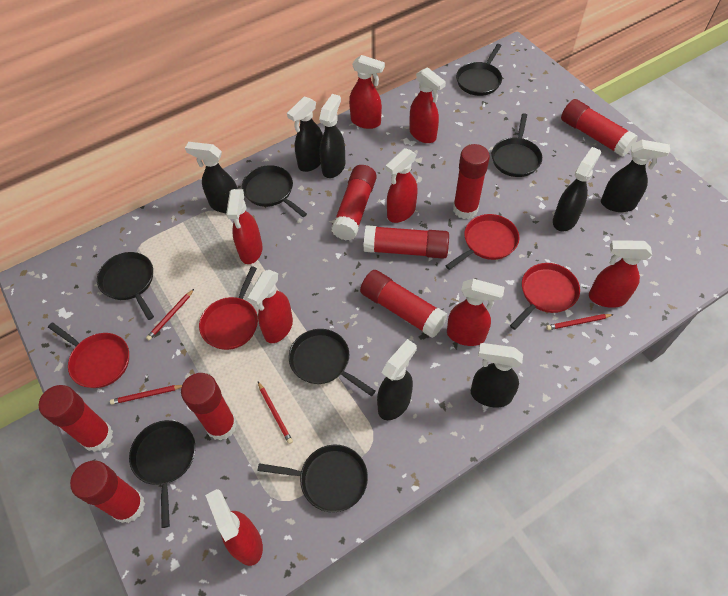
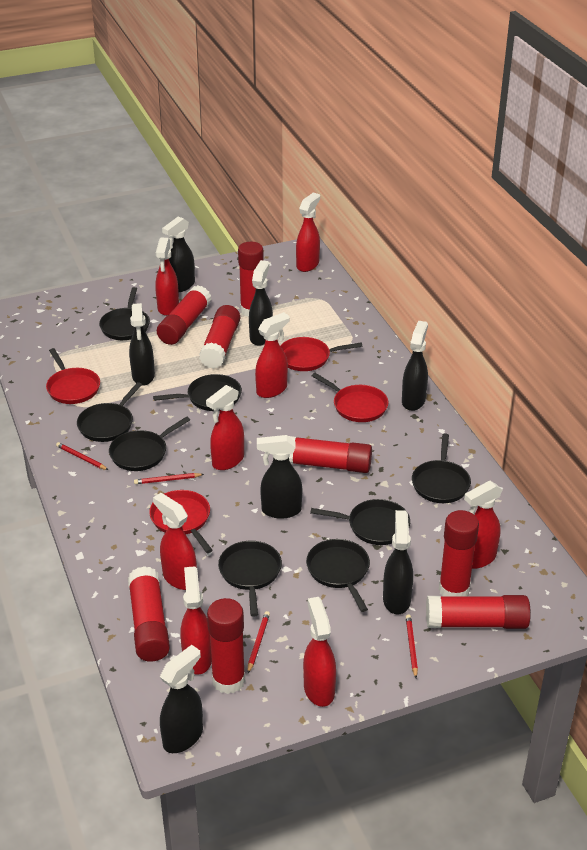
black pan: [97,252,154,320] [129,420,195,528] [242,165,307,217] [257,445,368,512] [289,329,376,396] [456,44,502,96] [492,113,542,177] = 7 -> [77,382,142,442] [99,287,150,340] [109,416,190,471] [153,374,242,411] [218,541,282,617] [306,539,370,612] [310,499,410,545] [412,433,471,503] = 8

